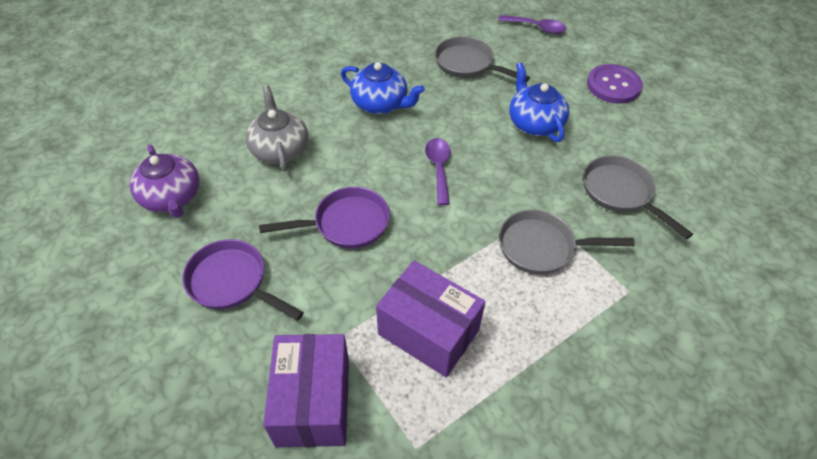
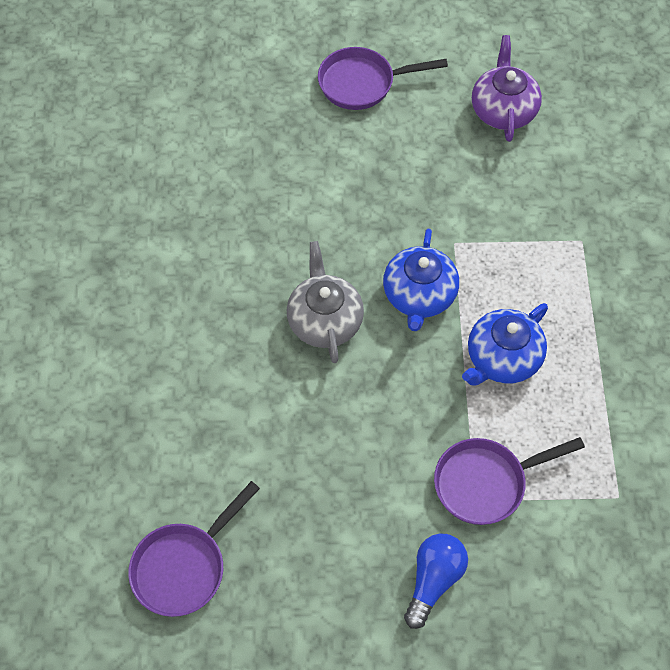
blue light bulb: none = 0 -> [404,533,468,629] = 1
grey pan: [435,36,530,82] [499,209,635,275] [583,155,693,239] = 3 -> none = 0
purple box: [263,334,349,447] [376,260,485,377] = 2 -> none = 0
purple button: [587,64,643,104] = 1 -> none = 0
purple pan: [183,239,304,321] [259,187,390,249] = 2 -> [128,481,260,617] [318,47,448,110] [434,437,585,525] = 3
purple spoon: [425,138,451,205] [498,15,566,34] = 2 -> none = 0

